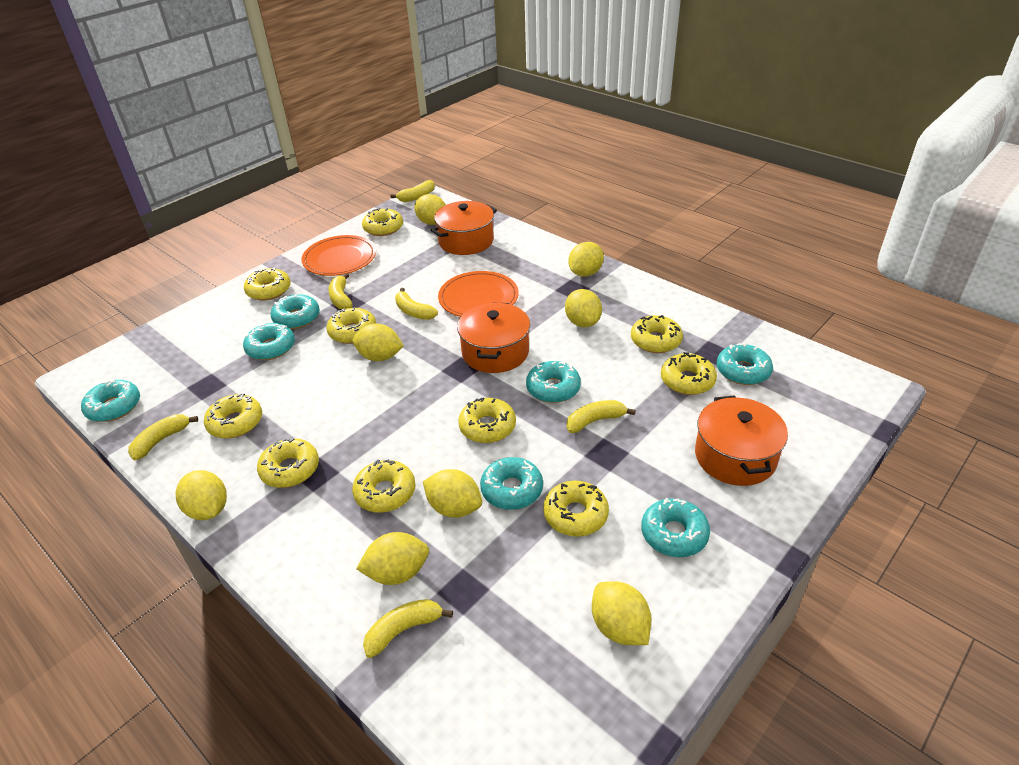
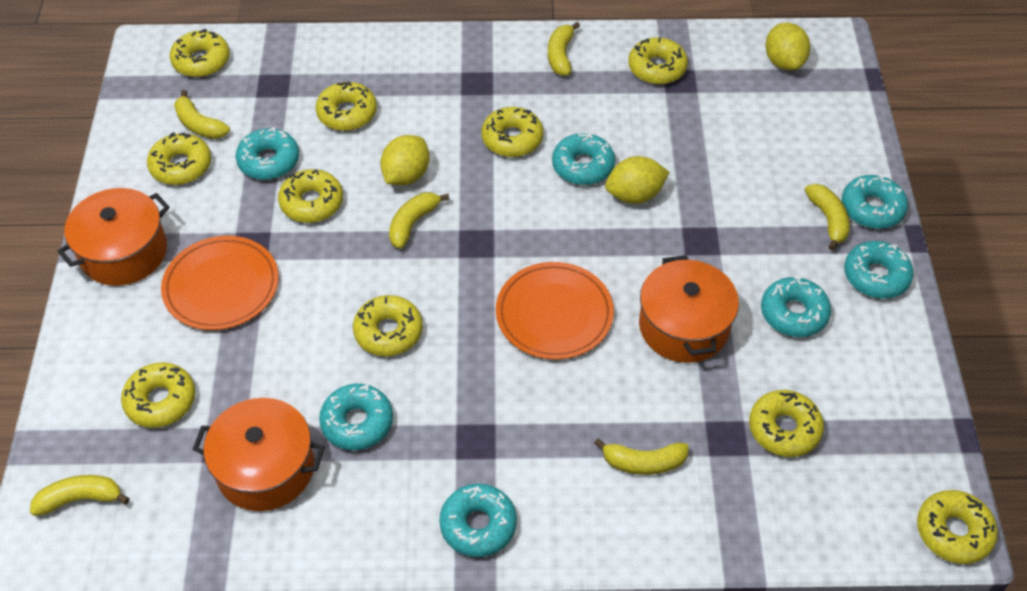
yellow lemon: [176,470,227,520] [352,324,404,361] [356,532,429,585] [414,194,446,225] [423,469,482,518] [565,289,602,327] [568,242,604,277] [592,581,651,645] = 8 -> [380,135,430,186] [605,156,670,204] [766,23,810,70] = 3

